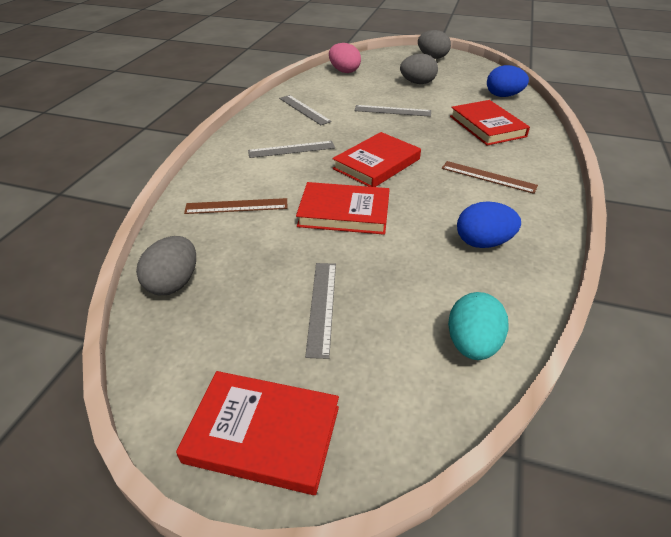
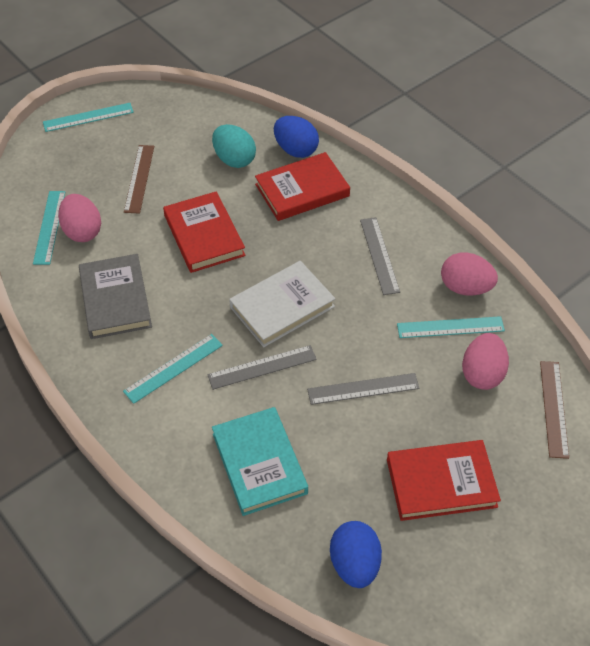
grey book: none = 0 -> [79,254,152,339] = 1
grey egg: [136,236,196,295] [400,54,438,84] [418,30,451,59] = 3 -> none = 0
grey ruler: [248,141,335,158] [279,95,332,125] [305,263,336,359] [354,105,431,117] = 4 -> [207,345,317,390] [307,373,420,405] [360,217,400,295] = 3
pink egg: [329,43,361,73] = 1 -> [58,194,101,242] [441,252,498,296] [462,333,509,390] = 3
red book: [176,371,339,495] [296,182,390,235] [332,132,421,187] [450,100,530,146] = 4 -> [163,191,245,273] [255,152,350,221] [387,440,501,521] = 3
turquoise book: none = 0 -> [212,407,308,516] = 1
turquoise ruler: none = 0 -> [33,191,65,265] [43,103,134,132] [123,334,223,404] [397,316,505,338] = 4
white book: none = 0 -> [229,261,335,347] = 1

